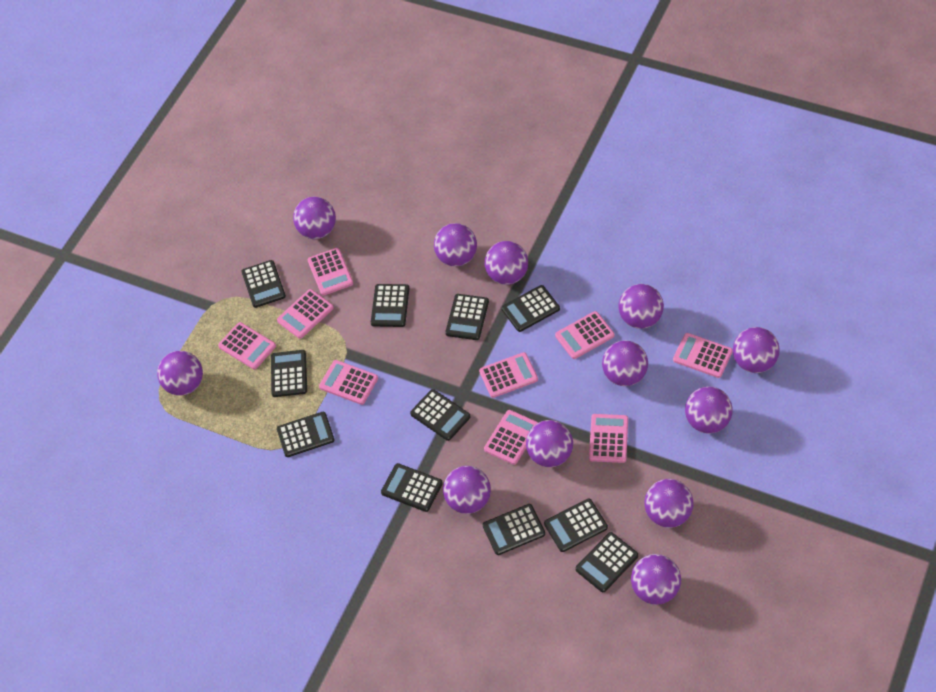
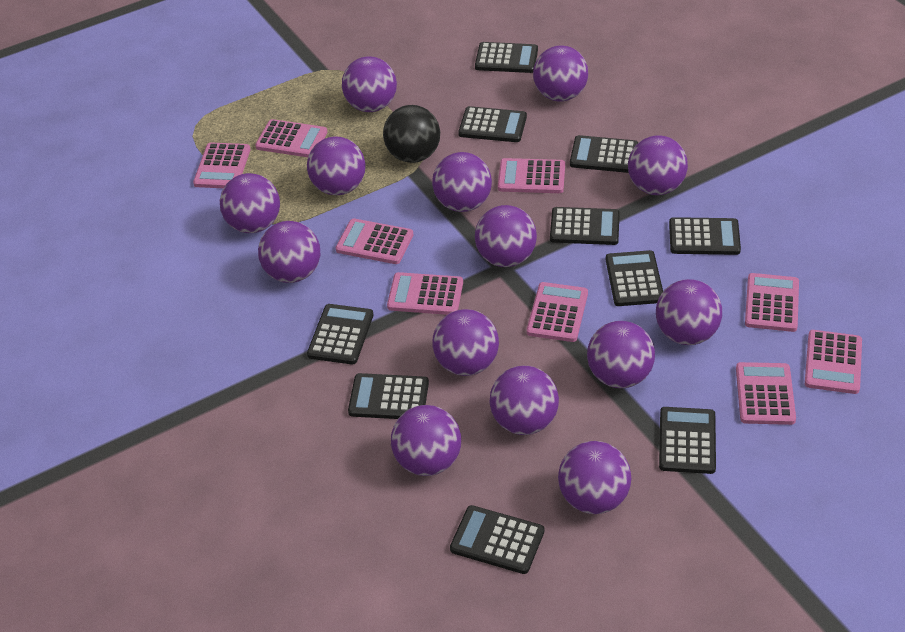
black ball: none = 0 -> [383,105,440,163] = 1
black calculator: [241,260,286,308] [271,350,307,397] [277,412,334,457] [371,284,409,327] [381,463,443,512] [410,389,470,441] [445,294,489,340] [483,504,545,555] [502,285,560,332] [544,499,608,552] [575,532,638,592] = 11 -> [307,304,373,364] [348,373,429,419] [450,505,544,574] [458,106,527,142] [475,42,538,73] [550,207,620,245] [570,135,639,173] [606,250,663,306] [659,407,716,474] [669,217,741,255] = 10
purple ball: [157,351,203,396] [293,197,336,239] [434,223,477,267] [443,466,491,514] [485,241,528,285] [526,420,573,467] [602,340,648,386] [618,284,664,329] [631,554,681,605] [644,479,694,528] [685,386,733,434] [733,327,780,373] = 12 -> [220,173,280,233] [258,221,320,283] [307,137,365,195] [342,56,397,112] [391,405,461,476] [432,152,492,212] [432,309,499,376] [475,205,537,267] [489,366,559,435] [533,46,588,101] [558,441,631,514] [587,321,655,388] [628,135,688,195] [656,279,722,345] = 14

